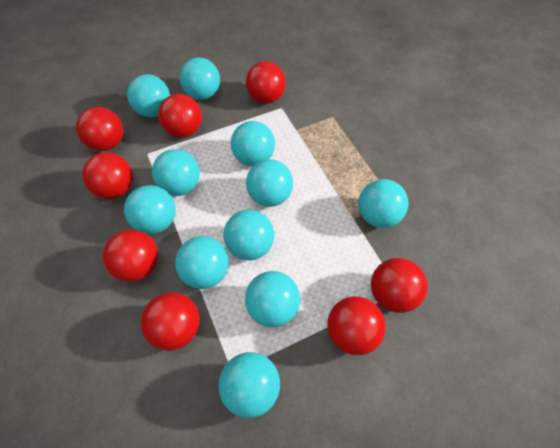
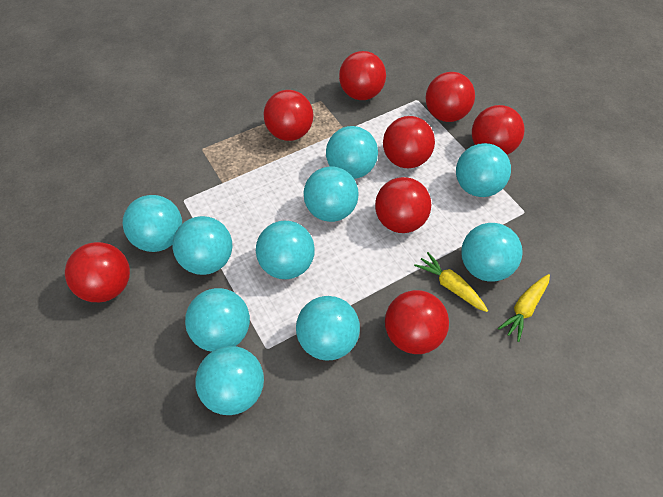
turquoise ball: [124,185,176,234] [127,74,170,117] [152,149,200,196] [175,236,229,289] [180,57,220,100] [219,352,280,418] [223,209,274,260] [231,121,275,166] [245,271,300,327] [246,159,293,207] [358,179,408,228] = 11 -> [123,195,182,252] [173,216,232,275] [185,288,250,352] [195,346,264,415] [256,221,315,279] [296,296,360,361] [304,167,359,222] [326,126,378,179] [456,143,511,197] [461,223,523,282] = 10
yellow carrot: none = 0 -> [414,252,488,312] [498,274,550,342] = 2

